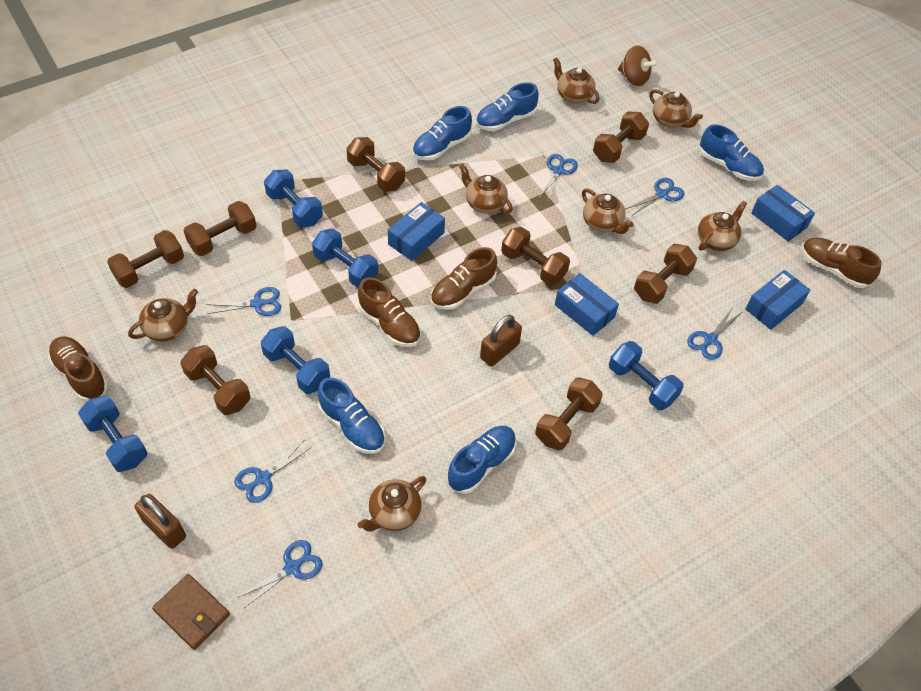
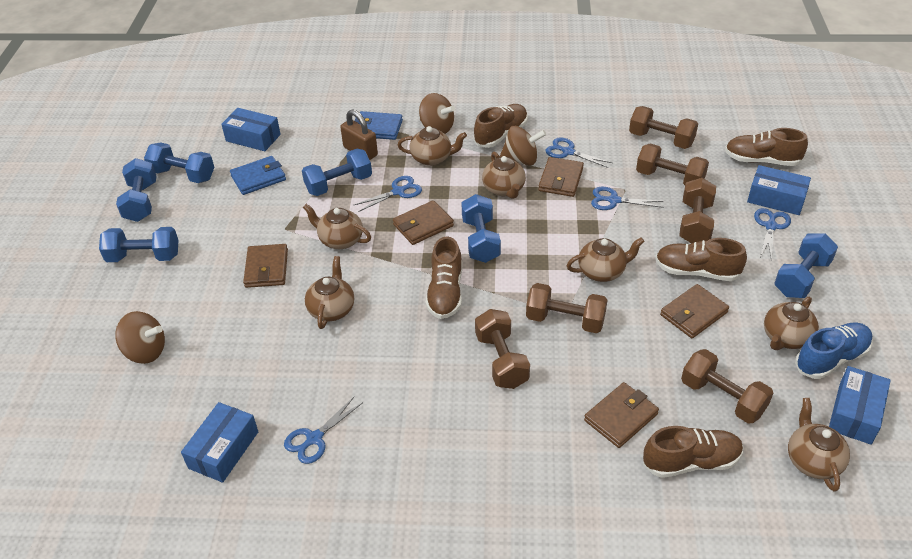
blue dumbbell: [78,395,147,472] [261,326,330,394] [264,170,323,227] [312,228,379,288] [609,341,684,410] = 5 -> [99,227,178,262] [116,158,156,222] [144,143,214,183] [302,149,372,196] [461,194,501,263] [774,233,838,298] = 6
blue scissors: [206,287,281,316] [234,441,312,503] [237,540,323,608] [539,154,578,200] [626,178,684,215] [687,309,742,360] = 6 -> [284,397,362,464] [354,176,422,212] [546,137,612,168] [591,187,664,210] [754,208,791,260] = 5
blue shoe: [318,377,385,454] [412,106,472,161] [447,426,516,494] [476,82,539,131] [699,124,764,181] = 5 -> [795,322,873,379] = 1
blue wallet: none = 0 -> [230,156,286,195] [355,111,403,140] = 2
brown dumbbell: [107,230,184,288] [180,345,250,415] [183,201,256,256] [346,137,405,192] [501,227,570,285] [535,378,603,450] [593,111,649,163] [634,243,697,304] = 8 -> [475,309,530,389] [526,283,607,333] [629,106,698,149] [636,144,709,185] [679,178,716,243] [681,349,773,424] = 6
brown padlock: [135,494,186,549] [480,315,522,367] = 2 -> [340,109,378,160] = 1
brown shoe: [48,337,108,402] [358,277,421,347] [430,247,497,310] [802,237,882,288] = 4 -> [426,237,462,319] [474,104,528,148] [643,426,743,478] [655,238,747,281] [725,128,808,166] = 5
brown spinning top: [618,45,659,86] = 1 -> [115,311,165,364] [419,93,455,134] [500,126,546,166] = 3
brown wallet: [152,574,230,650] = 1 -> [243,244,288,288] [393,200,454,245] [538,157,584,197] [584,382,659,448] [660,284,729,338] = 5

